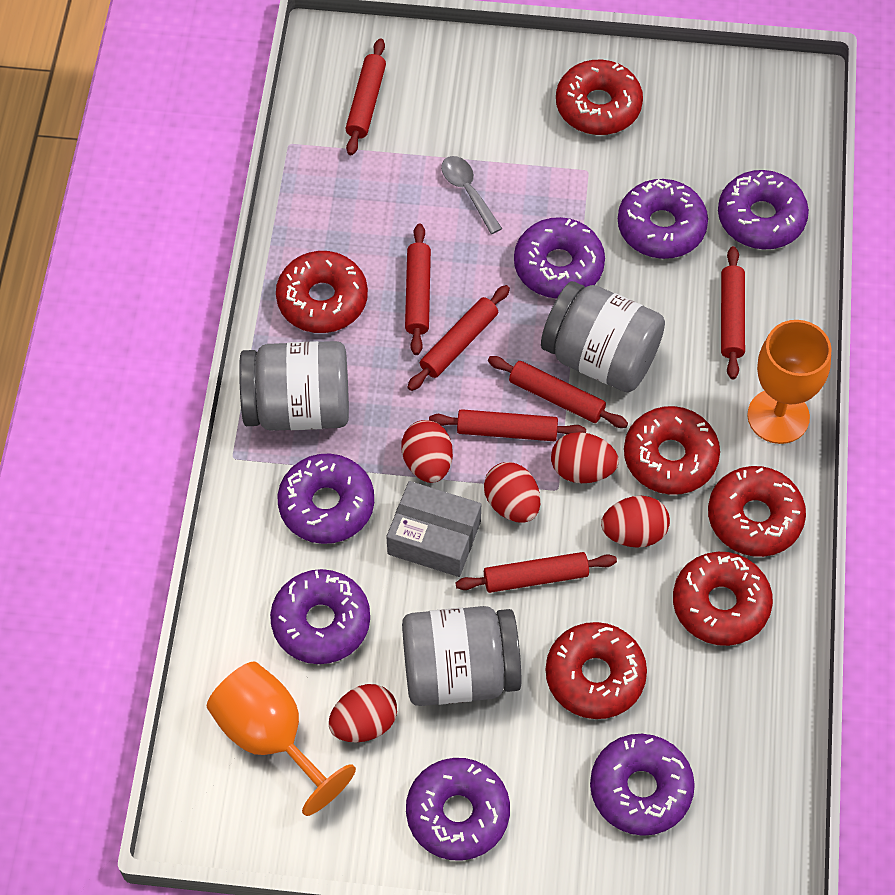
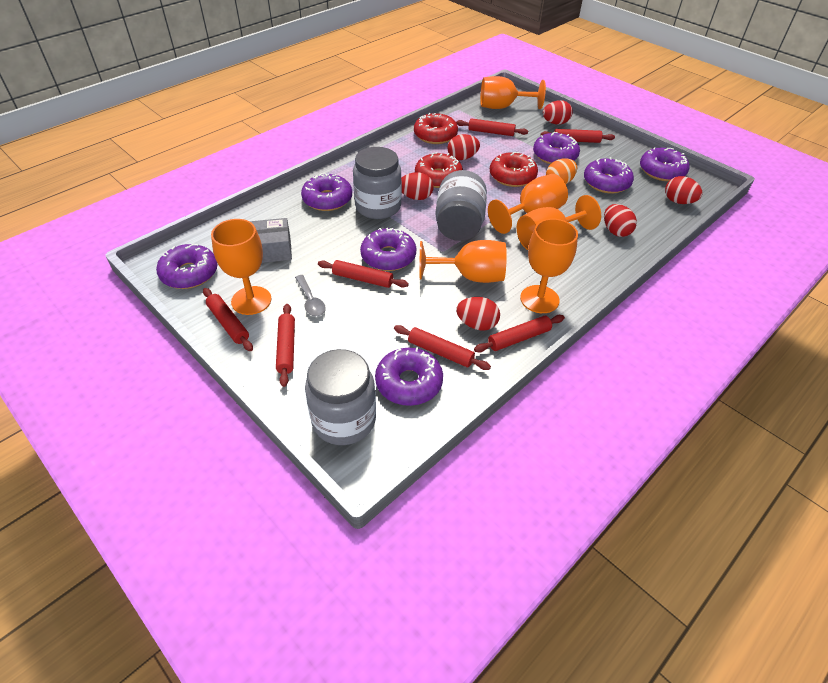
orange egg: none = 0 -> [546,158,577,184] = 1
orange goblet: [207,661,356,816] [747,320,832,444] = 2 -> [211,219,271,315] [419,240,507,283] [480,76,546,109] [488,174,568,234] [517,195,601,250] [520,219,578,313] = 6
red donut: [276,251,368,333] [546,622,647,719] [556,60,643,135] [624,406,720,495] [673,552,773,646] [708,466,806,557] = 6 -> [414,113,458,144] [415,152,463,188] [490,152,538,187] = 3
red egg: [329,684,397,742] [401,420,453,483] [484,462,540,523] [551,432,619,483] [601,496,670,548] = 5 -> [401,172,434,200] [447,134,480,160] [456,297,500,331] [543,100,573,125] [604,204,637,237] [665,176,703,204] = 6

